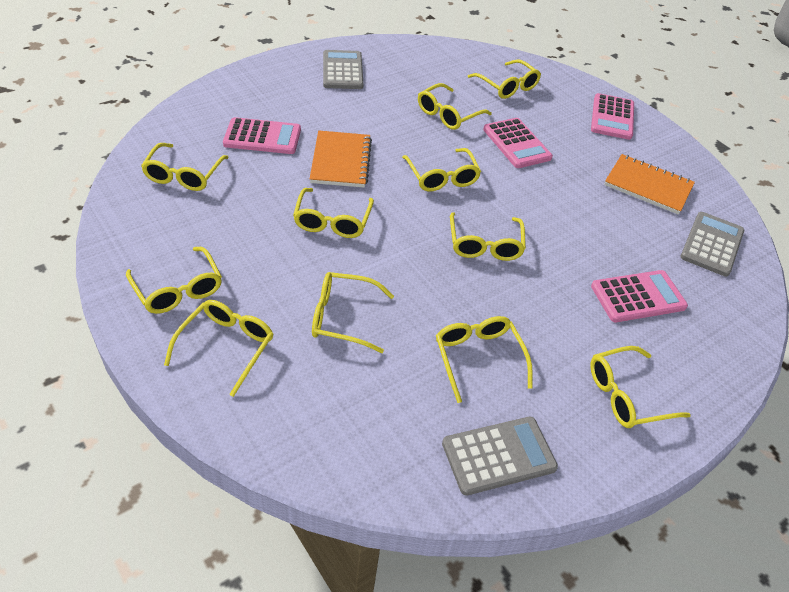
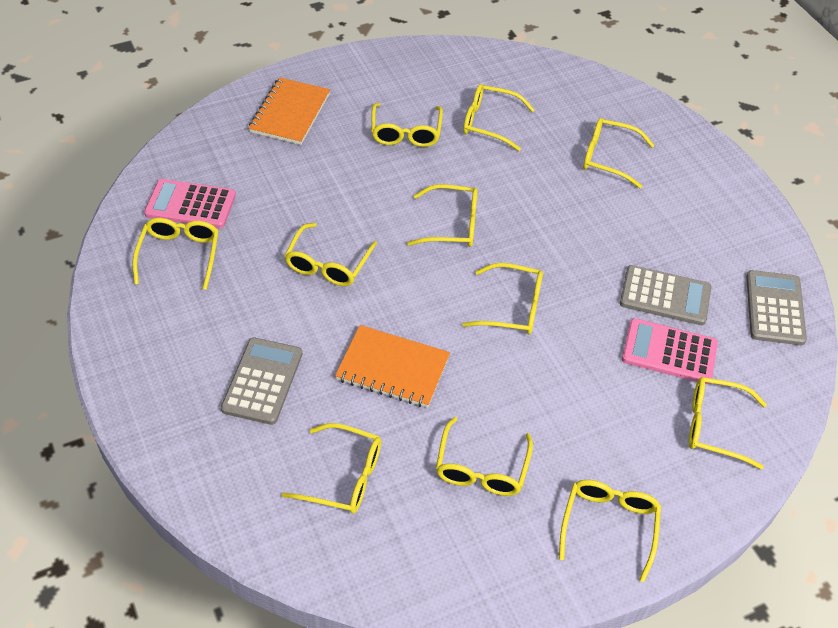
pink calculator: [223,117,301,154] [483,118,553,168] [591,93,634,140] [591,270,688,322] = 4 -> [144,179,236,228] [622,318,718,384] = 2

